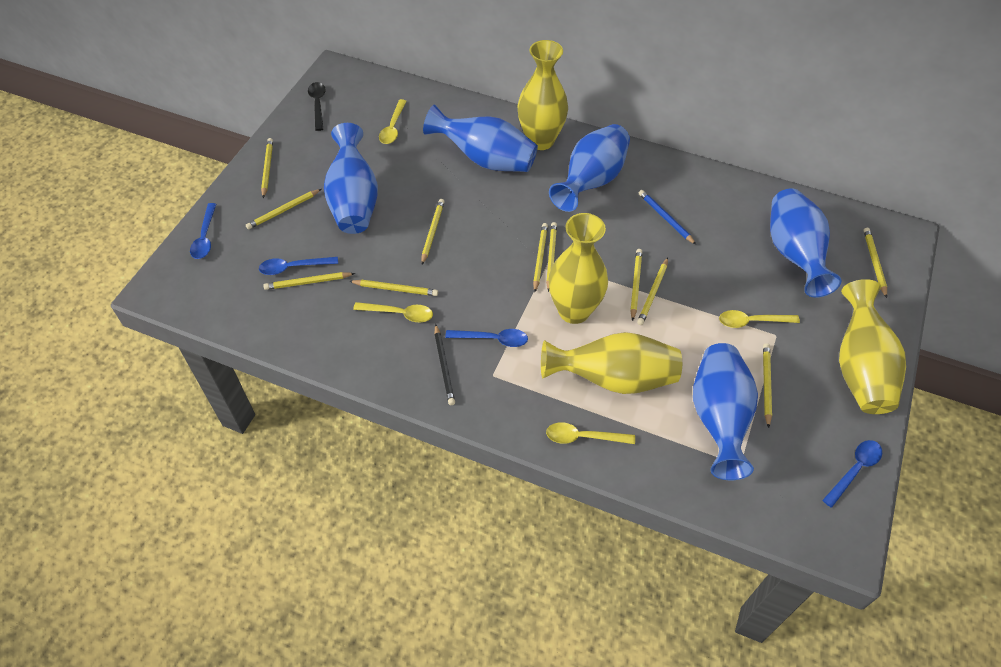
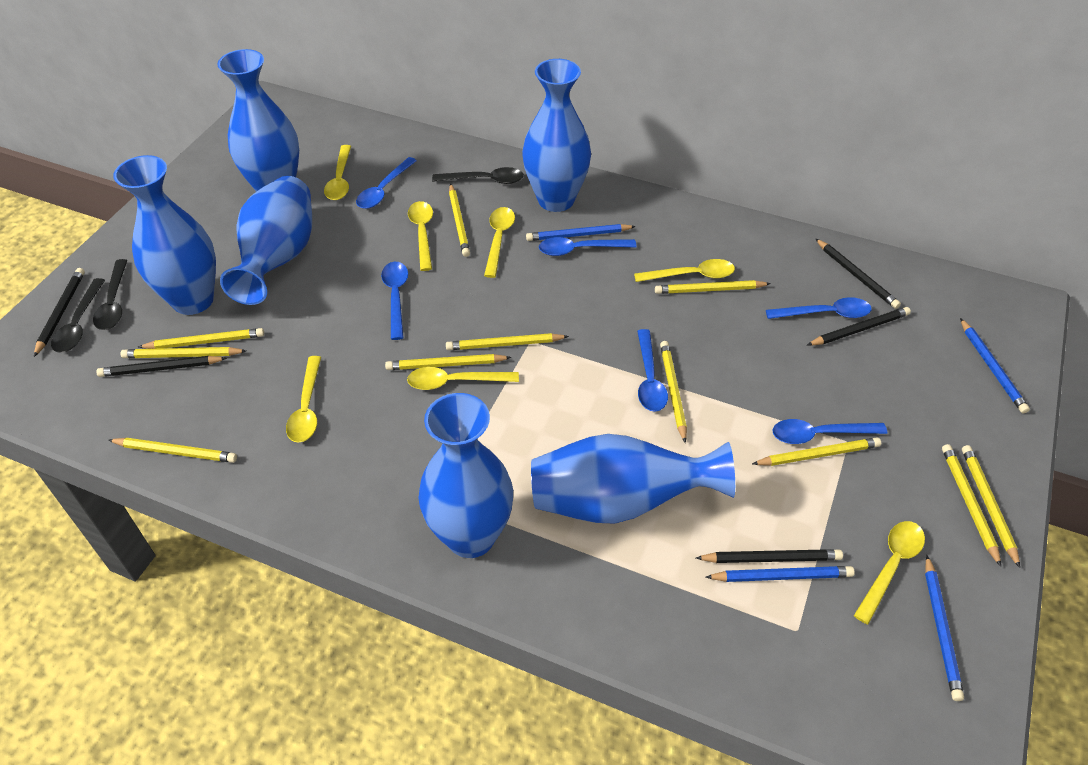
black pencil: [434,324,455,405] = 1 -> [34,268,85,357] [96,356,227,377] [696,549,843,563] [807,307,911,346] [815,238,901,309] = 5
black spoon: [308,82,326,131] = 1 -> [51,278,105,353] [93,259,128,330] [432,167,524,184] = 3
blue pencil: [639,190,696,245] = 1 -> [526,224,636,241] [706,566,855,582] [925,555,964,701] [960,318,1030,413] = 4
blue spoon: [190,203,216,259] [259,257,338,275] [445,329,528,347] [822,440,882,508] = 4 -> [356,157,417,209] [381,262,408,340] [539,237,637,256] [637,329,668,412] [766,297,872,319] [773,419,887,444] = 6
blue vase: [324,123,378,234] [423,105,538,172] [549,124,630,212] [693,343,758,480] [770,188,842,298] = 5 -> [113,155,216,315] [217,49,299,192] [220,176,312,305] [418,393,513,558] [522,59,591,212] [531,434,735,523] = 6
yellow spoon: [353,302,433,322] [379,99,406,144] [546,422,635,444] [719,310,800,328] = 4 -> [286,356,321,443] [324,145,351,200] [407,367,519,390] [408,201,433,271] [484,207,515,278] [634,259,735,282] [854,521,925,625] = 7
yellow vase: [517,40,568,150] [541,332,682,394] [549,213,608,324] [839,279,906,414] = 4 -> none = 0

